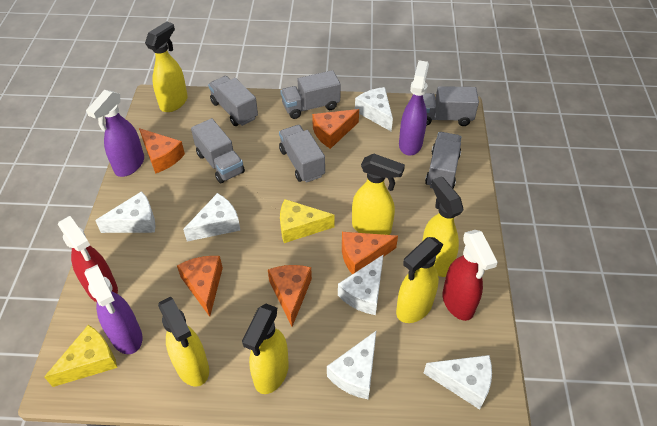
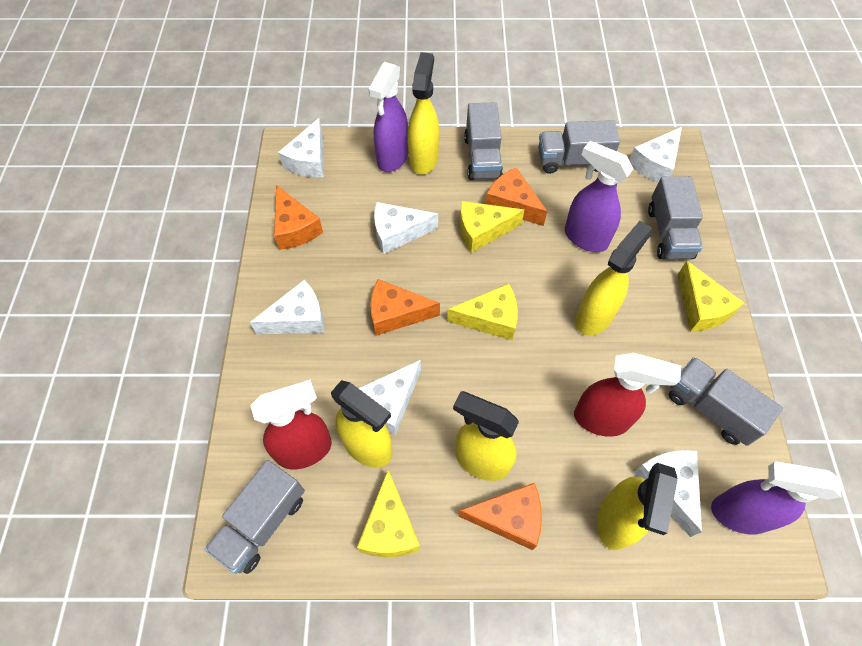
grey truck: [191,118,245,183] [208,76,258,126] [279,125,325,183] [280,70,341,119] [423,86,479,126] [425,132,461,188] = 6 -> [204,460,305,574] [464,102,503,180] [538,120,620,174] [648,176,703,259] [669,357,783,446] = 5
orange cheese: [139,128,185,174] [177,256,223,317] [268,265,312,327] [312,109,359,149] [342,232,398,274] = 5 -> [274,185,323,250] [370,279,440,336] [458,483,542,550] [486,167,547,226] = 4
yellow cheese: [44,325,117,387] [280,199,335,243] = 2 -> [357,469,420,557] [447,284,518,340] [460,201,524,253] [678,261,744,332] = 4
yellow spray bottle: [145,22,188,112] [158,297,209,387] [242,304,289,394] [352,154,405,235] [396,237,443,323] [422,176,463,277] = 6 -> [331,380,393,468] [408,52,439,175] [453,391,519,481] [576,221,652,336] [597,463,678,550] = 5

